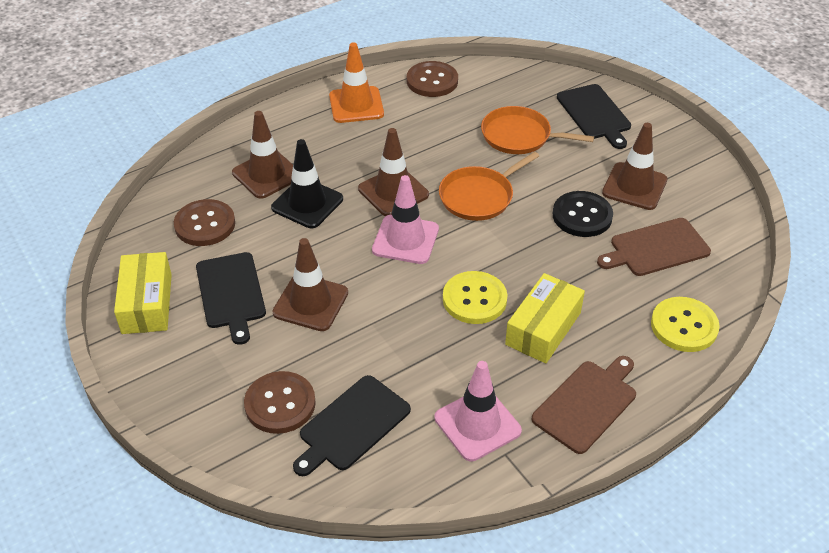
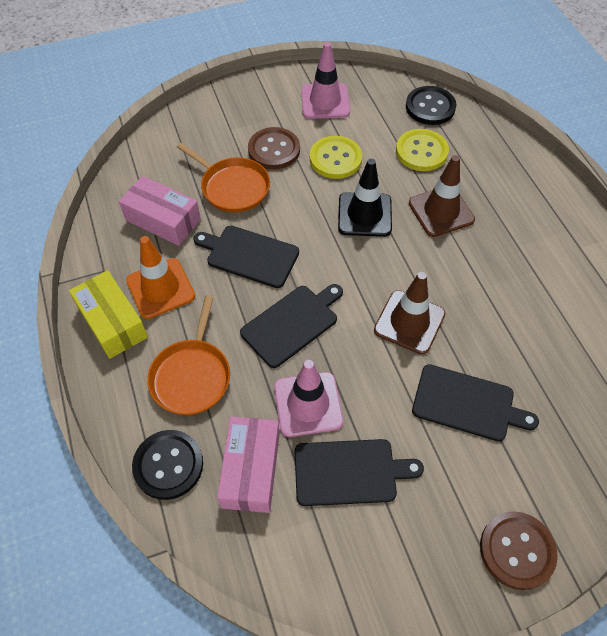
black button: [553,191,613,237] = 1 -> [132,430,203,500] [406,86,456,125] = 2
black cutting board: [196,252,266,345] [293,375,411,476] [557,84,631,149] = 3 -> [193,226,299,288] [240,284,343,368] [295,439,424,506] [412,364,539,441] = 4
brown button: [174,199,235,246] [244,371,316,434] [407,61,458,97] = 3 -> [248,127,300,169] [480,511,558,590] = 2
brown cutting board: [532,356,636,454] [597,218,711,276] = 2 -> none = 0
brown traffic cone: [232,111,293,199] [272,238,348,331] [358,128,429,216] [602,123,667,210] = 4 -> [374,272,446,355] [409,155,475,237] = 2
pink box: none = 0 -> [119,176,201,246] [217,416,280,513] = 2
yellow box: [114,252,172,334] [505,273,585,363] = 2 -> [69,270,148,359] = 1

